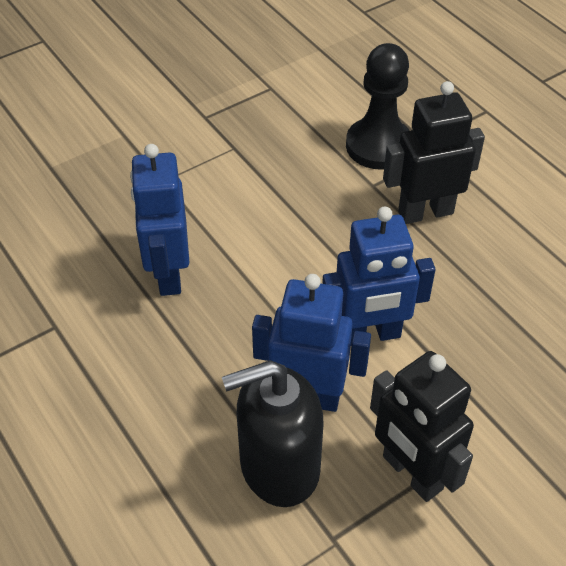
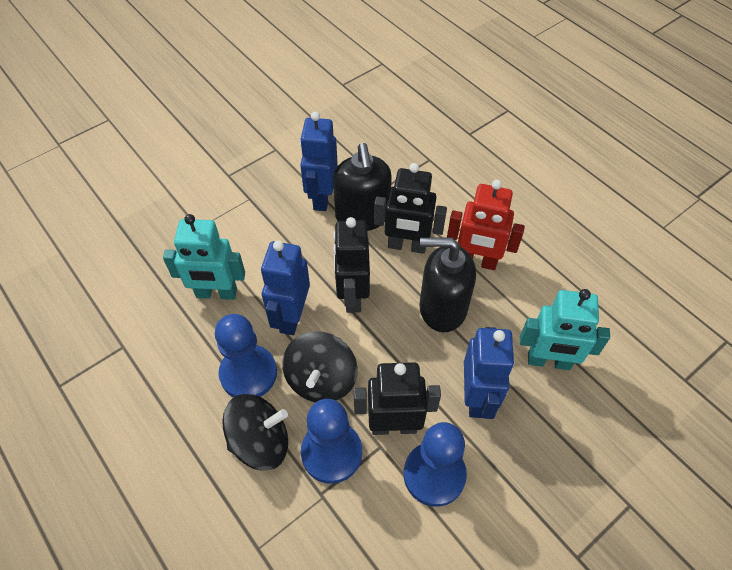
black pawn: [346,43,410,170] = 1 -> none = 0
black robot: [370,351,474,502] [383,81,485,224] = 2 -> [333,217,370,313] [354,362,441,435] [374,163,447,254] = 3
black soap dispenser: [222,360,324,507] = 1 -> [333,143,392,231] [420,237,476,332] = 2
black spinning top: none = 0 -> [222,394,288,471] [282,331,358,402] = 2
blue pawn: none = 0 -> [215,314,277,397] [301,399,362,484] [404,422,467,507] = 3
red robot: none = 0 -> [447,180,525,270] = 1
turquoise robot: none = 0 -> [163,214,245,300] [520,289,610,370] = 2

